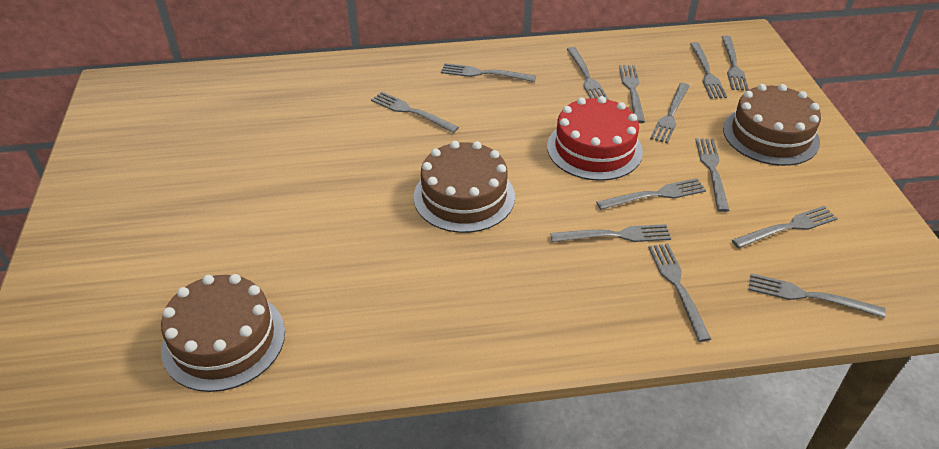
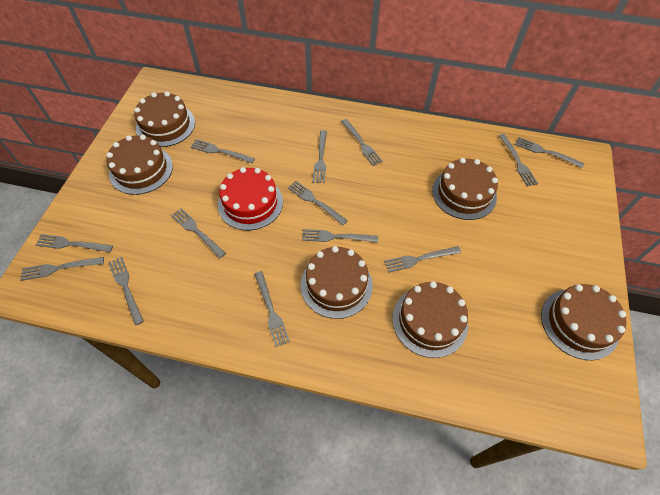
brown cake: [161,274,285,392] [414,141,515,233] [723,84,821,166] = 3 -> [106,135,173,195] [134,92,195,147] [301,246,373,319] [392,281,468,358] [432,158,498,220] [541,284,627,360] = 6

